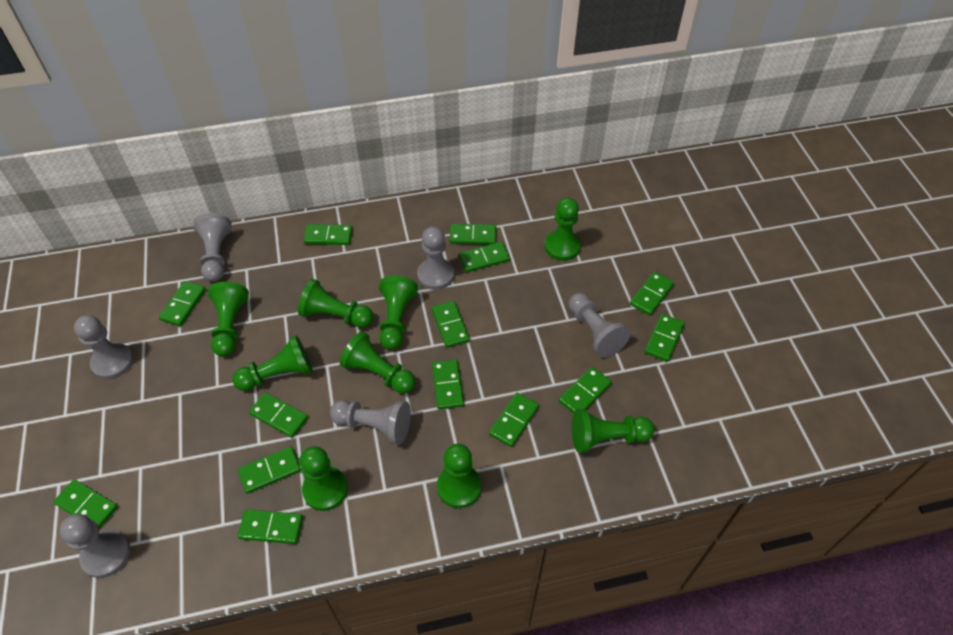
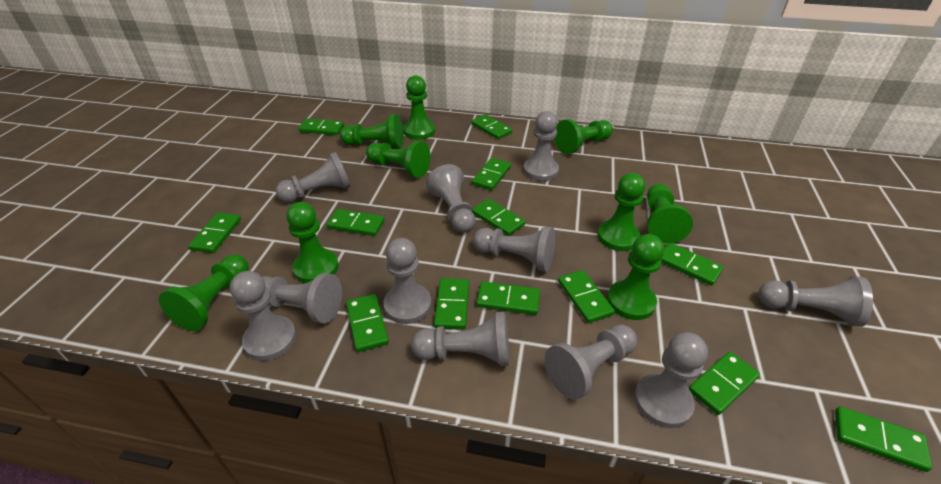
green domino: [54,479,118,529] [159,281,206,326] [238,447,301,494] [238,509,303,544] [249,392,308,438] [303,224,353,245] [432,301,470,348] [432,359,464,410] [450,224,496,245] [459,242,510,272] [489,393,539,447] [559,367,612,414] [630,272,674,315] [644,314,685,362] = 14 -> [188,212,241,253] [298,118,344,135] [327,209,385,236] [346,294,389,352] [434,278,469,329] [471,114,512,139] [472,158,511,190] [472,199,525,236] [476,281,540,315] [558,270,615,323] [661,243,723,286] [688,352,760,415] [835,406,932,472] = 13
grey pawn: [60,514,130,578] [74,315,133,379] [193,213,232,282] [330,400,411,445] [417,226,454,290] [568,293,630,358] = 6 -> [230,271,296,361] [262,273,342,323] [276,152,351,202] [383,238,432,324] [411,311,510,366] [426,164,476,233] [473,226,555,272] [523,111,559,181] [545,324,637,400] [634,332,708,428] [759,276,873,327] = 11

